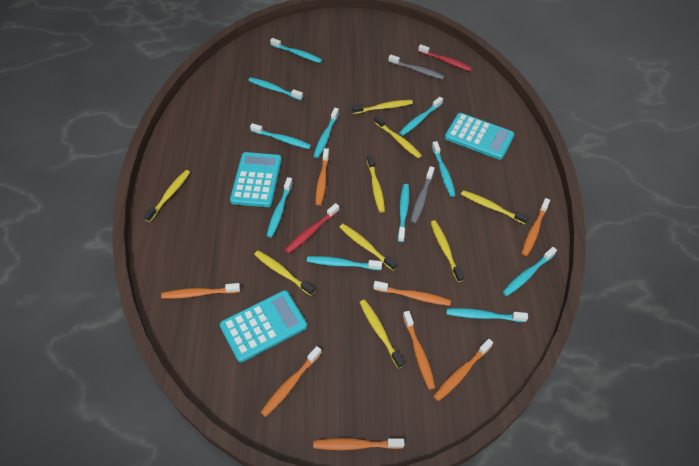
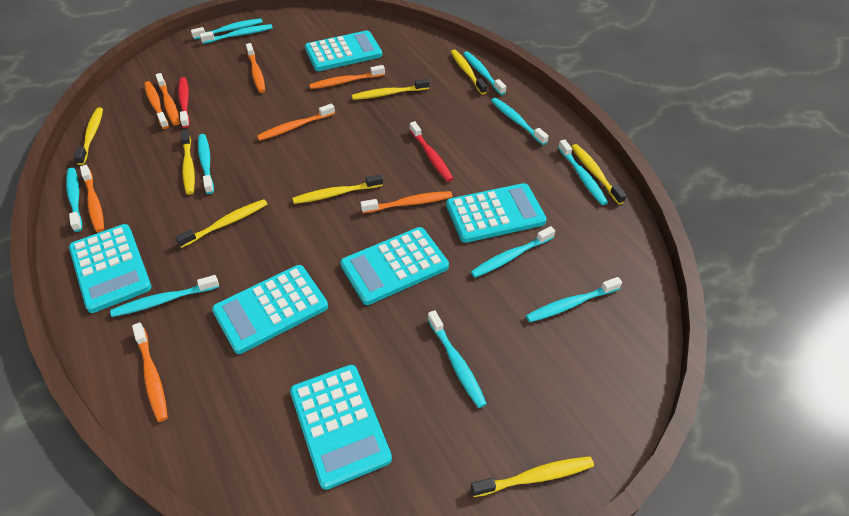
grey toothbrush: [388,54,444,80] [410,166,435,223] = 2 -> none = 0
turquoise calculator: [220,290,307,362] [230,152,282,207] [445,113,514,160] = 3 -> [69,224,152,313] [212,265,328,354] [290,365,392,490] [305,31,382,71] [340,227,449,305] [446,183,547,243] = 6
yellow toothbrush: [144,170,190,222] [254,251,315,296] [340,224,397,271] [352,100,413,114] [359,299,404,369] [367,155,385,213] [374,115,422,158] [430,220,464,282] [461,190,529,224] = 9 -> [74,107,103,165] [175,199,267,248] [181,129,195,195] [293,174,383,204] [352,78,429,100] [451,50,487,95] [471,456,594,497] [571,144,627,204] = 8

